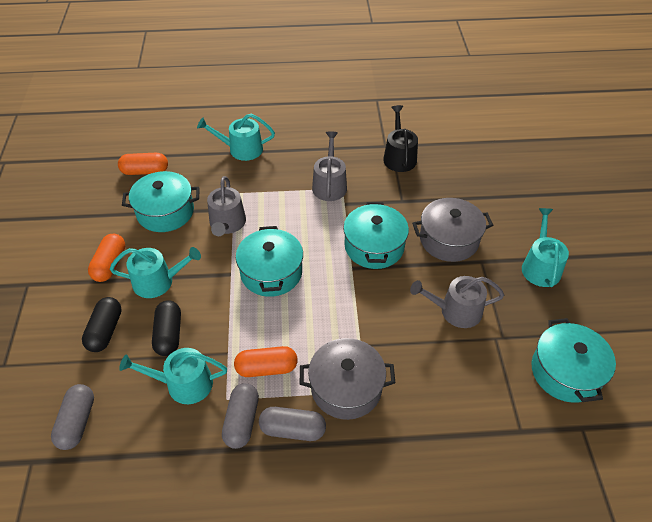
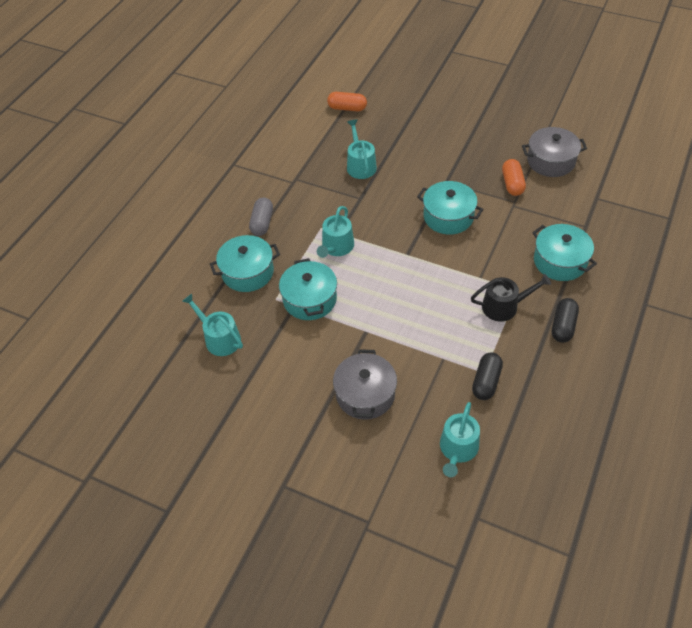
grey capsule: [51,384,94,450] [222,383,259,449] [259,407,326,441] = 3 -> [249,198,273,236] = 1
grey watering can: [207,176,246,236] [312,131,347,201] [410,276,504,328] = 3 -> none = 0
orange capsule: [88,234,125,282] [118,153,168,175] [234,346,298,377] = 3 -> [327,92,367,111] [502,159,526,196] = 2

